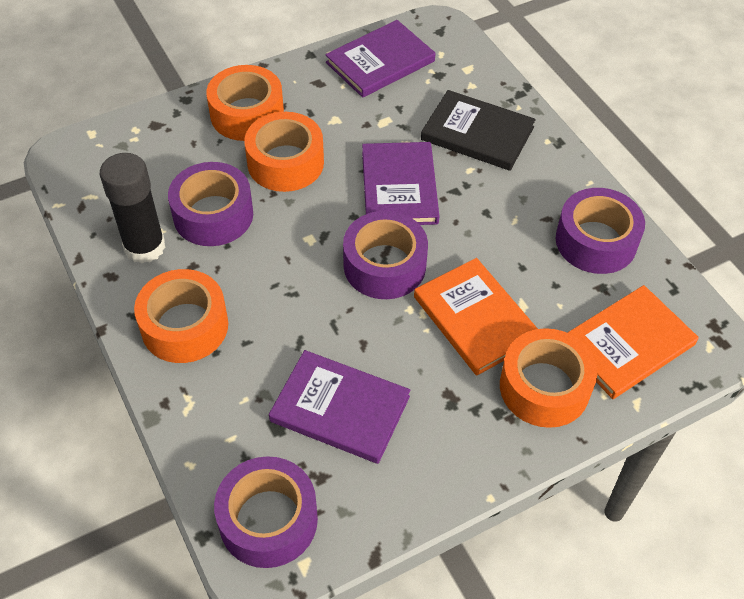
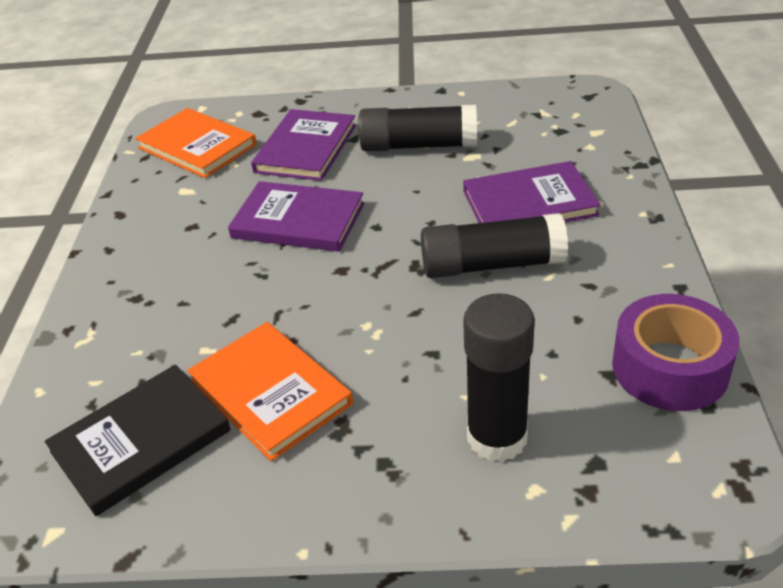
black glue stick: [100,153,166,263] = 1 -> [358,105,477,151] [421,213,568,278] [463,293,535,462] = 3
orange tape: [134,269,228,363] [206,65,284,141] [244,112,324,192] [500,328,597,428] = 4 -> none = 0
purple tape: [168,162,253,246] [214,456,318,568] [343,211,428,299] [556,188,645,274] = 4 -> [612,294,739,411] = 1

